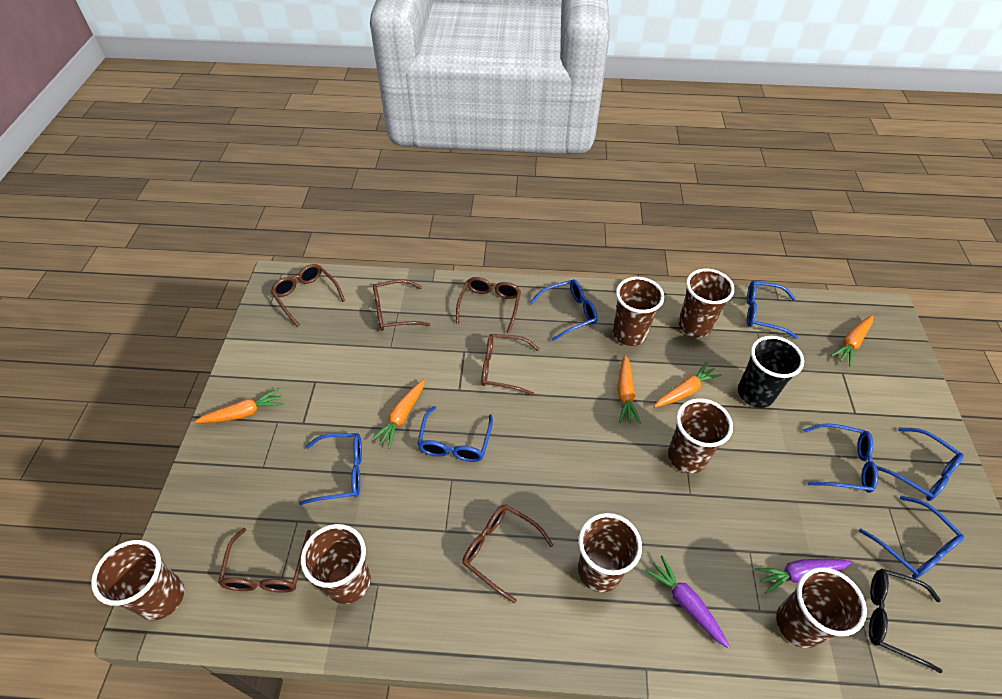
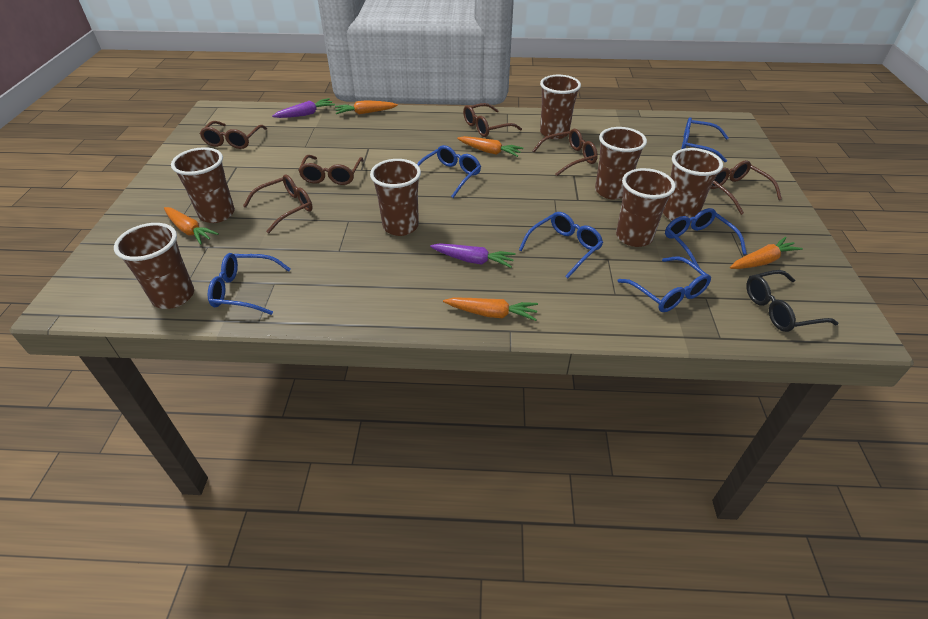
black cup: [738,336,804,408] = 1 -> none = 0
blue glasses: [299,433,362,505] [417,406,493,462] [530,279,598,341] [747,280,798,339] [803,423,878,493] [859,496,964,578] [877,427,964,501] = 7 -> [208,253,291,315] [417,145,481,198] [519,212,603,278] [618,256,711,312] [665,208,747,268] [681,117,729,162] = 6

